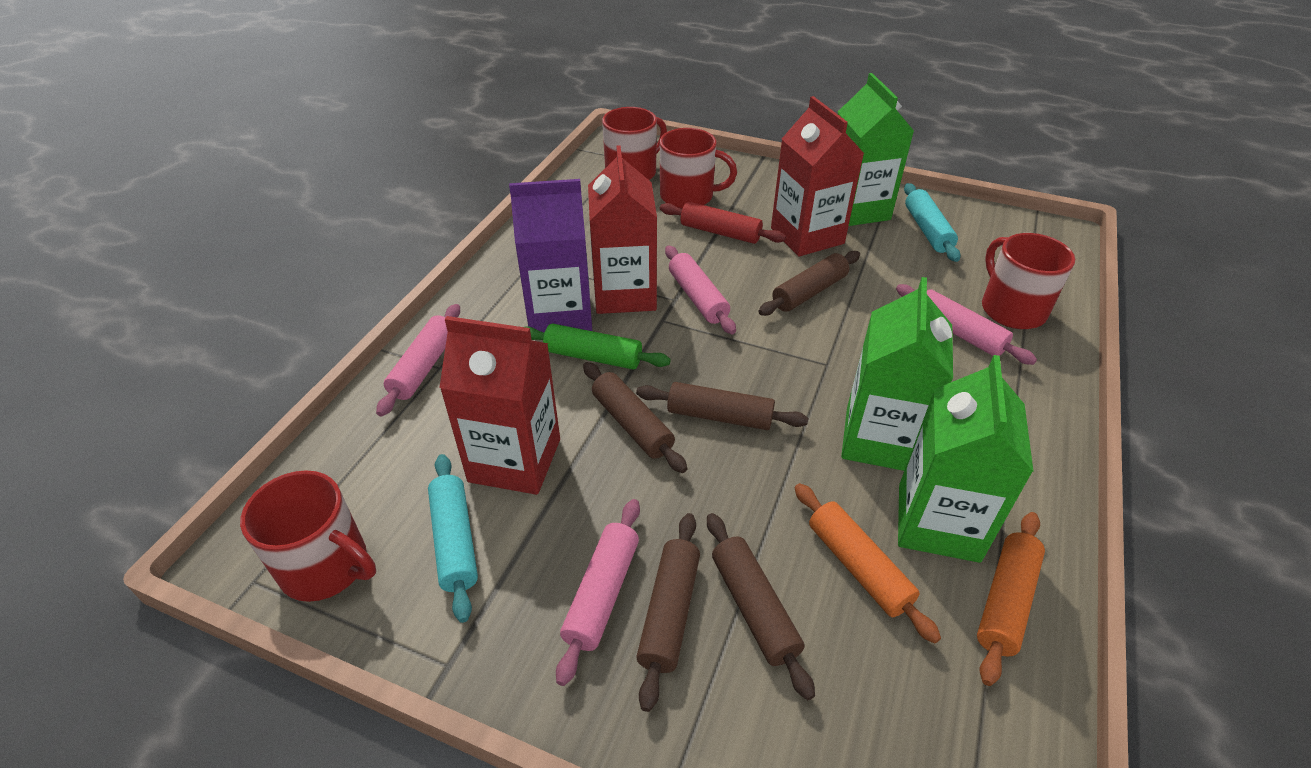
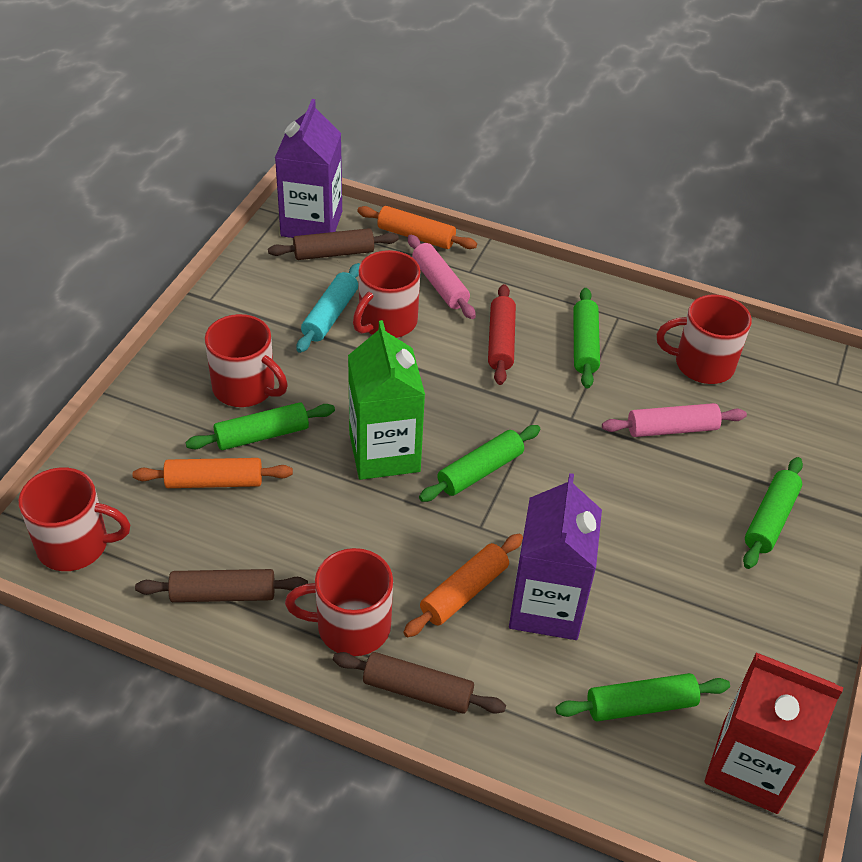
brown rolling pin: [583,362,687,473] [636,382,808,430] [636,513,700,712] [707,513,815,700] [759,251,860,316] = 5 -> [135,569,308,602] [268,228,399,260] [333,652,506,714] = 3
green carton: [838,73,914,226] [841,277,953,471] [898,355,1034,563] = 3 -> [348,320,425,480] = 1
green rolling pin: [525,324,671,370] = 1 -> [186,402,335,450] [419,425,540,502] [556,673,730,721] [573,288,600,388] [743,457,803,569] = 5
orange rolling pin: [795,483,941,644] [977,512,1045,686] = 2 -> [133,458,293,488] [357,206,477,249] [403,534,523,637] = 3
pink rolling pin: [376,304,460,417] [556,499,640,686] [665,245,736,334] [896,284,1037,365] = 4 -> [408,235,476,319] [602,403,747,437] = 2
purple carton: [509,179,592,333] = 1 -> [275,99,342,238] [509,473,602,640] = 2
red carton: [439,316,560,495] [588,145,657,314] [771,96,864,256] = 3 -> [704,652,843,814] = 1
red mug: [240,470,376,602] [602,107,667,180] [660,128,737,209] [982,233,1075,329] = 4 -> [18,467,130,571] [205,314,288,407] [285,548,393,656] [353,250,421,338] [657,295,752,384] = 5
turquoise rolling pin: [428,454,478,623] [904,183,960,262] = 2 -> [297,263,360,353] = 1

